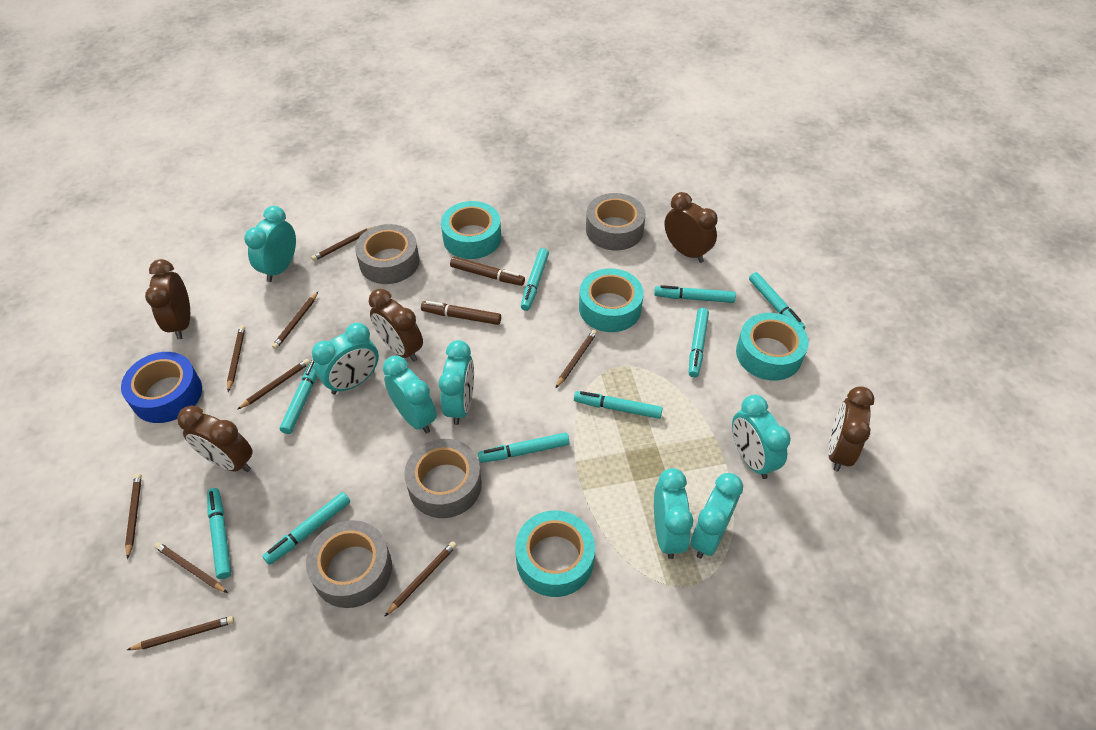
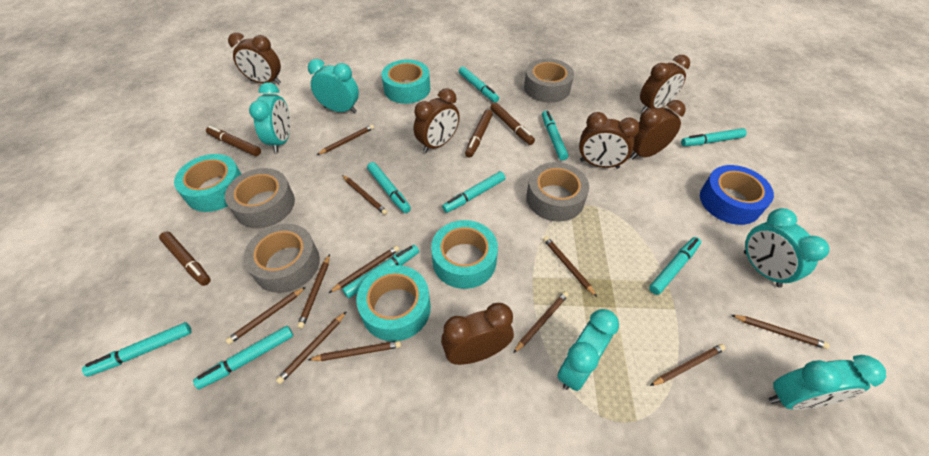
brown clock: [145,259,190,340] [177,406,253,472] [369,289,423,362] [664,192,718,263] [828,386,875,472] = 5 -> [228,32,281,84] [414,88,460,153] [441,303,514,365] [579,112,640,169] [630,100,686,160] [640,55,690,113] = 6
brown marker: [421,301,501,325] [450,257,525,286] = 2 -> [159,231,211,286] [206,126,261,156] [465,109,493,157] [490,103,535,145] = 4
brown pencil: [125,474,142,559] [127,616,234,650] [154,542,228,593] [227,325,245,392] [237,359,310,410] [272,292,318,349] [311,226,375,261] [384,541,457,617] [556,330,597,388] = 9 -> [226,287,306,344] [276,311,347,384] [297,254,330,329] [308,341,401,361] [317,125,374,155] [329,246,399,293] [342,175,388,215] [513,291,569,353] [543,236,597,297] [650,344,726,386] [731,315,830,349] = 11
turquoise clock: [244,206,296,282] [312,323,379,395] [383,356,437,434] [439,340,474,425] [654,468,693,559] [690,473,743,559] [732,395,791,479] = 7 -> [249,82,290,152] [308,59,359,113] [557,309,619,391] [744,208,829,288] [769,355,886,410] = 5

